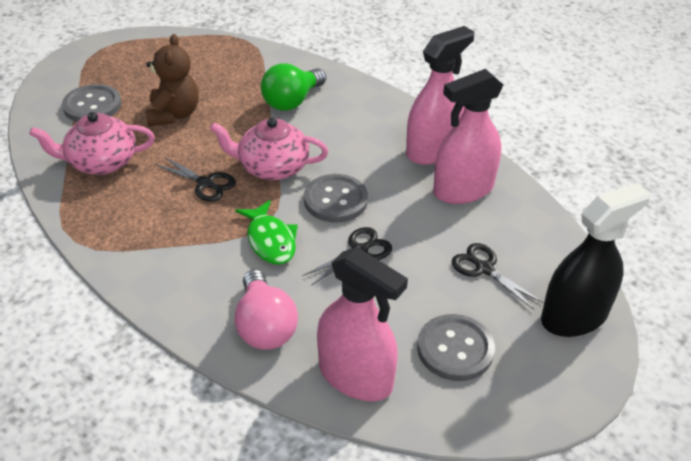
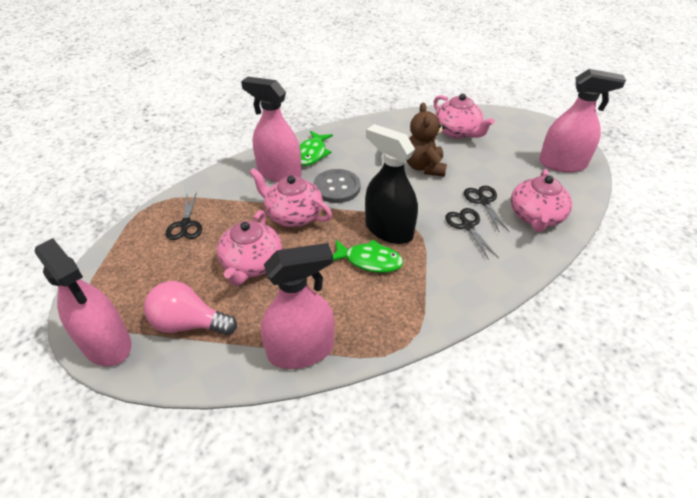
green fish: [235,200,298,265] = 1 -> [299,131,333,166] [333,239,403,273] = 2
green light bulb: [261,63,326,111] = 1 -> none = 0
grey button: [62,84,121,122] [304,174,368,223] [417,314,495,381] = 3 -> [313,169,361,203] = 1
pink spray bottle: [317,247,408,401] [406,26,474,165] [433,69,503,204] = 3 -> [35,238,131,366] [241,77,302,182] [261,243,335,369] [539,69,626,173] = 4
pink teapot: [29,112,155,175] [210,117,328,180] = 2 -> [217,210,282,286] [249,168,332,227] [434,94,495,139] [511,169,572,232] = 4

